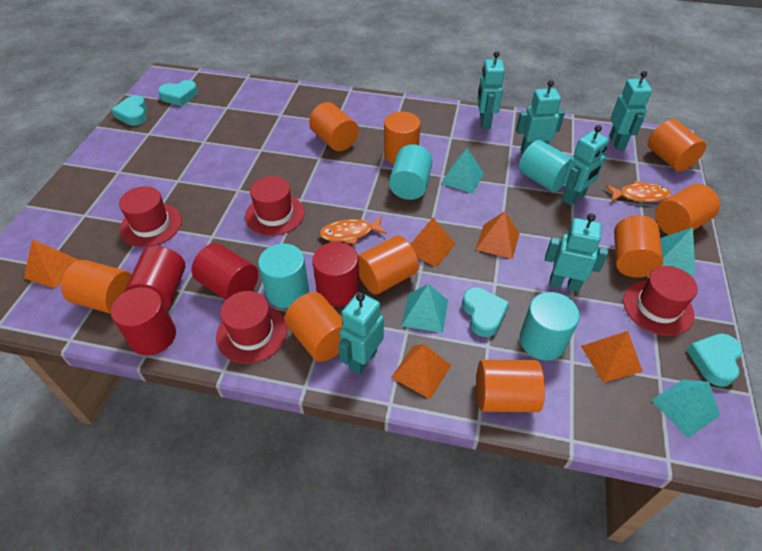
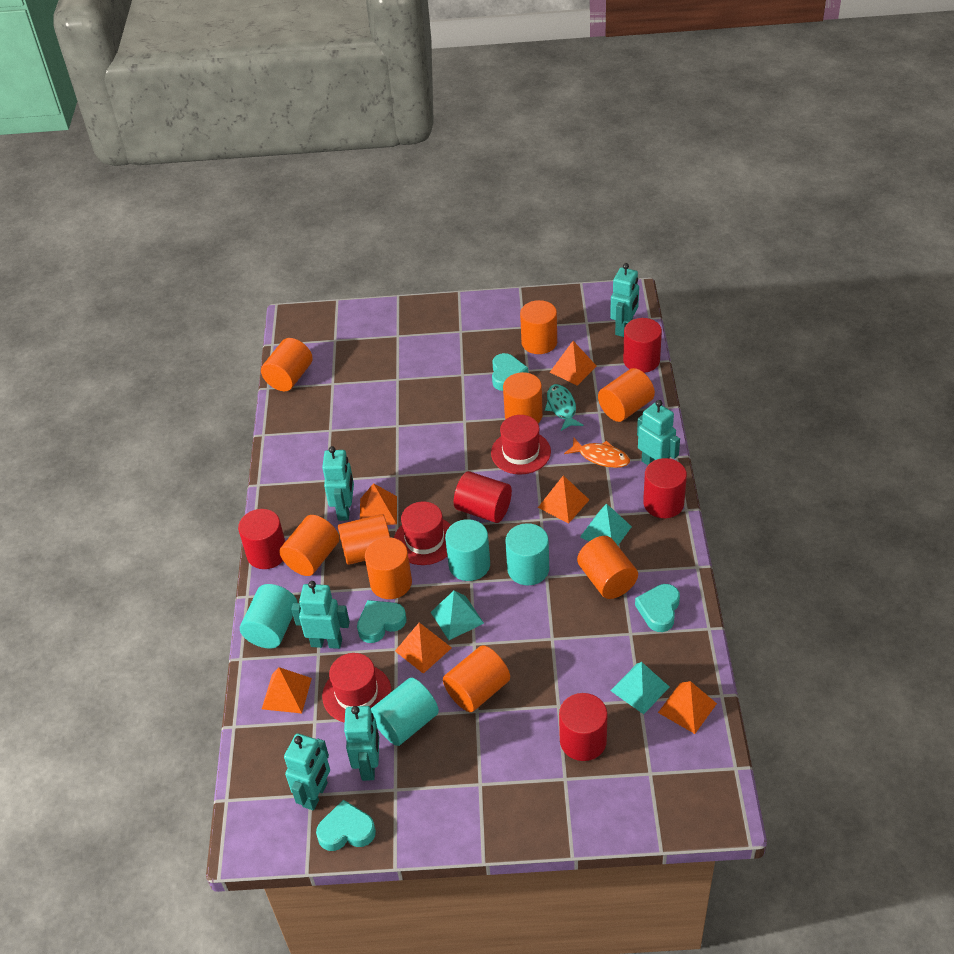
orange fish: [319,217,387,245] [606,180,671,202] = 2 -> [564,437,630,468] = 1
orange pyramid: [24,239,79,289] [391,344,451,399] [410,218,455,267] [475,211,520,259] [581,331,643,383] = 5 -> [262,667,312,713] [360,483,397,525] [395,623,452,674] [538,475,589,523] [550,341,597,386] [658,681,717,734] = 6
red cylinder: [111,287,176,355] [125,246,185,309] [191,243,258,300] [313,242,360,306] = 4 -> [238,509,285,569] [454,471,512,523] [559,693,608,761] [623,318,662,373] [643,458,687,518] = 5
red hat: [119,186,182,247] [216,291,287,364] [245,176,305,236] [623,266,698,336] = 4 -> [322,653,391,723] [394,502,451,565] [491,415,551,475] = 3
turquoise fish: none = 0 -> [545,384,584,431] = 1
turquoise pyramid: [401,284,448,333] [441,148,484,194] [651,380,720,438] [660,227,696,276] = 4 -> [431,590,484,640] [580,503,632,545] [610,662,669,714] = 3

